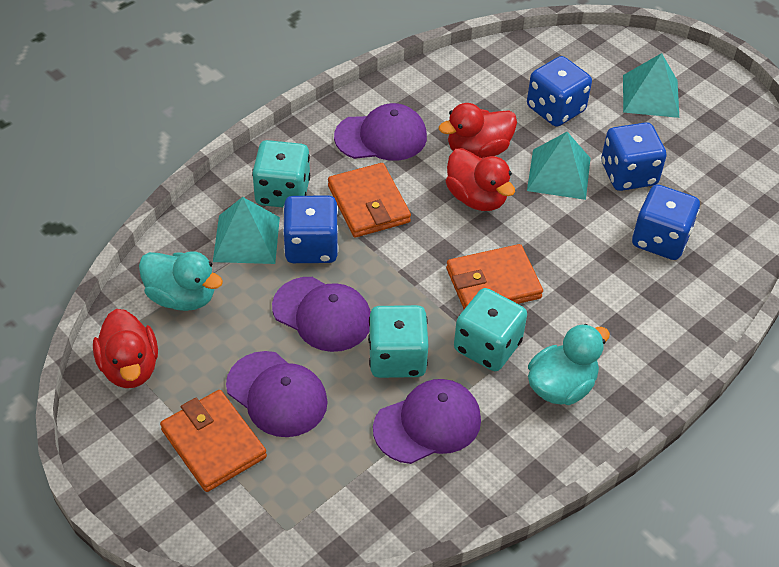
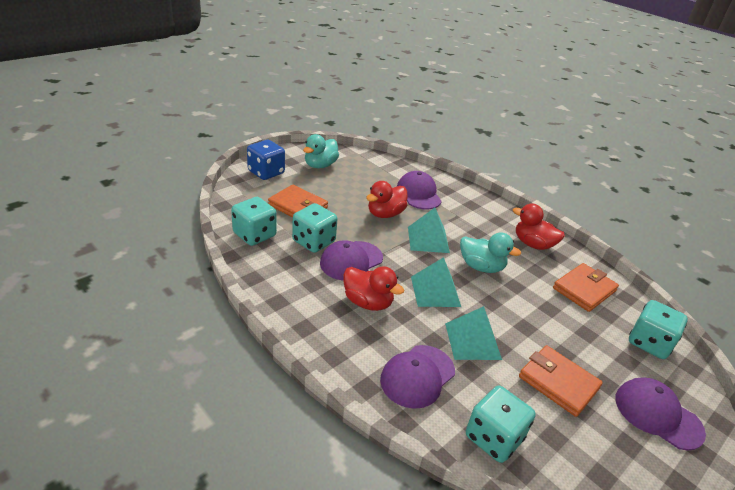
blue dice: [283,195,339,263] [527,56,592,127] [601,122,667,191] [632,184,700,260] = 4 -> [247,140,285,180] = 1
turquoise dice: [252,140,310,207] [368,305,429,378] [454,288,527,371] = 3 -> [231,197,277,246] [292,203,338,253] [466,386,536,463] [629,300,688,359] = 4

